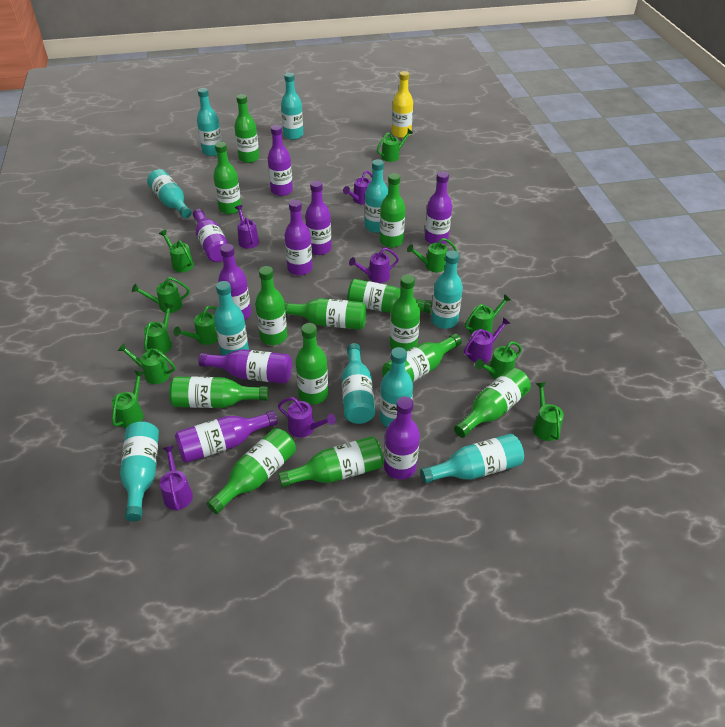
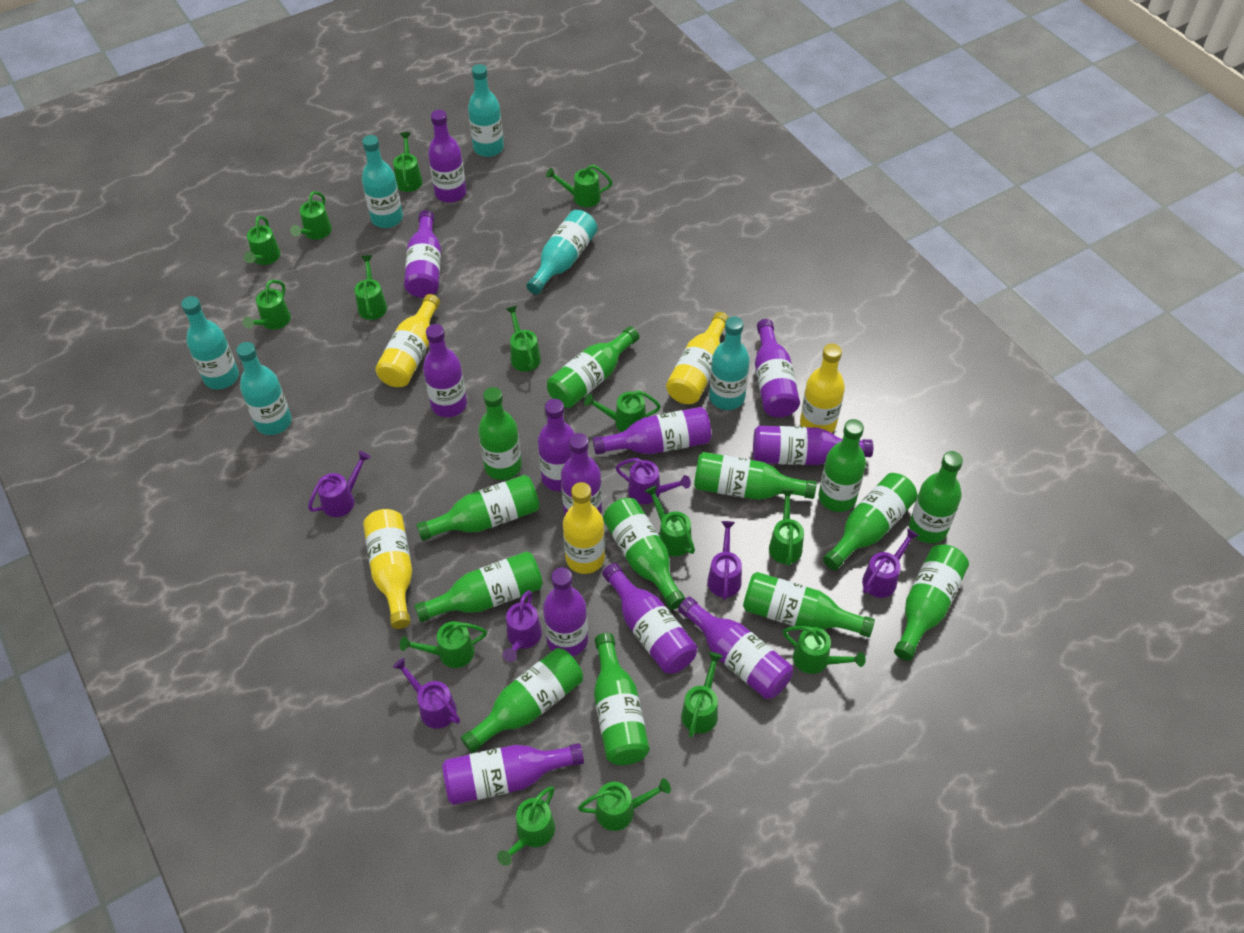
green watering can: [112,370,145,428] [118,343,175,384] [132,277,190,313] [144,303,174,354] [159,230,194,272] [173,306,218,345] [377,129,413,162] [407,238,457,273] [465,294,511,334] [475,341,522,379] [533,382,564,441] = 11 -> [243,280,291,330] [244,216,281,265] [290,191,332,240] [354,255,387,320] [393,132,423,192] [400,621,487,668] [497,786,555,866] [506,306,541,372] [546,165,613,207] [578,778,671,831] [584,390,661,432] [645,485,695,556] [681,652,723,737] [769,489,804,566] [783,626,866,674] = 15
purple bottle: [175,411,278,463] [193,209,229,262] [198,349,292,384] [218,244,251,320] [268,125,293,196] [284,200,312,276] [305,180,332,255] [384,396,420,480] [425,171,452,244] = 9 -> [404,210,441,298] [423,324,467,417] [428,110,466,203] [442,743,584,805] [538,399,575,492] [543,567,588,656] [561,433,602,515] [593,407,711,455] [602,563,697,674] [678,597,793,699] [753,426,873,465] [755,319,800,418] = 12
turquoise bottle: [120,421,159,521] [147,169,192,218] [197,88,222,156] [214,281,249,355] [281,73,303,140] [342,343,375,424] [365,159,388,233] [380,347,413,427] [420,434,524,484] [431,250,463,329] = 10 -> [181,296,239,390] [236,342,292,435] [362,135,403,228] [468,64,504,157] [526,210,598,295] [709,316,750,410] = 6
yellow bottle: [392,71,413,138] = 1 -> [363,509,412,629] [375,294,440,387] [563,482,605,574] [666,312,729,404] [800,343,845,433] = 5

